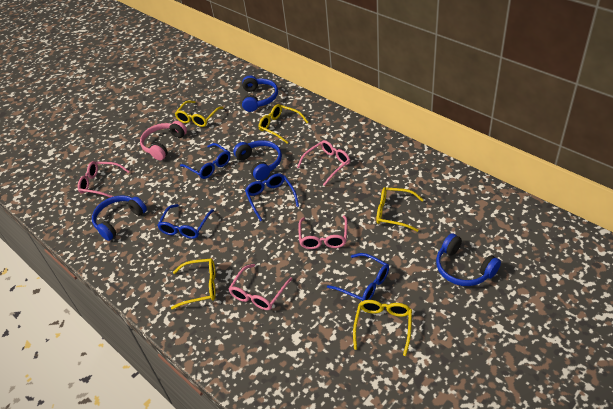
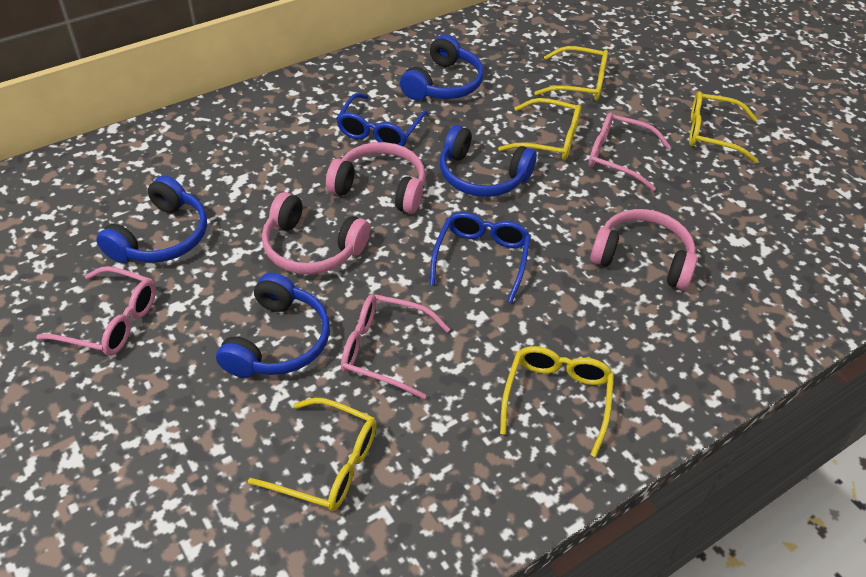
blue glasses: [157,204,214,239] [180,143,231,179] [245,174,299,221] [327,253,389,301] = 4 -> [336,93,428,146] [430,212,531,303] = 2
pink glasses: [78,161,130,198] [229,264,292,310] [297,140,350,186] [298,215,348,249] = 4 -> [36,266,156,356] [341,294,450,399] [588,112,671,191] = 3
pink headphones: [140,121,187,160] = 1 -> [262,192,370,274] [326,142,425,214] [590,209,697,290] = 3

